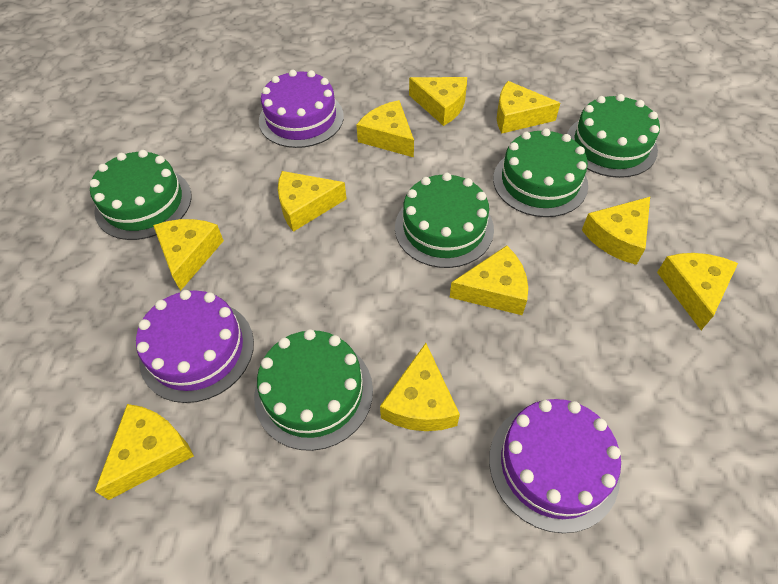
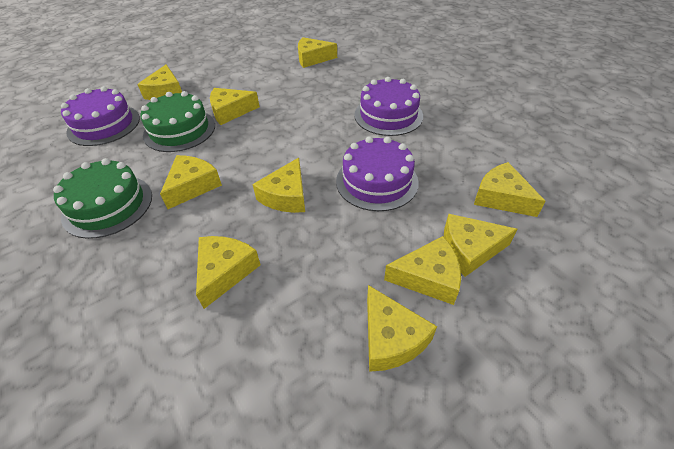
green cake: [89,150,192,240] [254,329,373,451] [395,173,494,268] [493,128,588,217] [567,94,660,178] = 5 -> [53,158,152,239] [140,91,215,152] = 2

